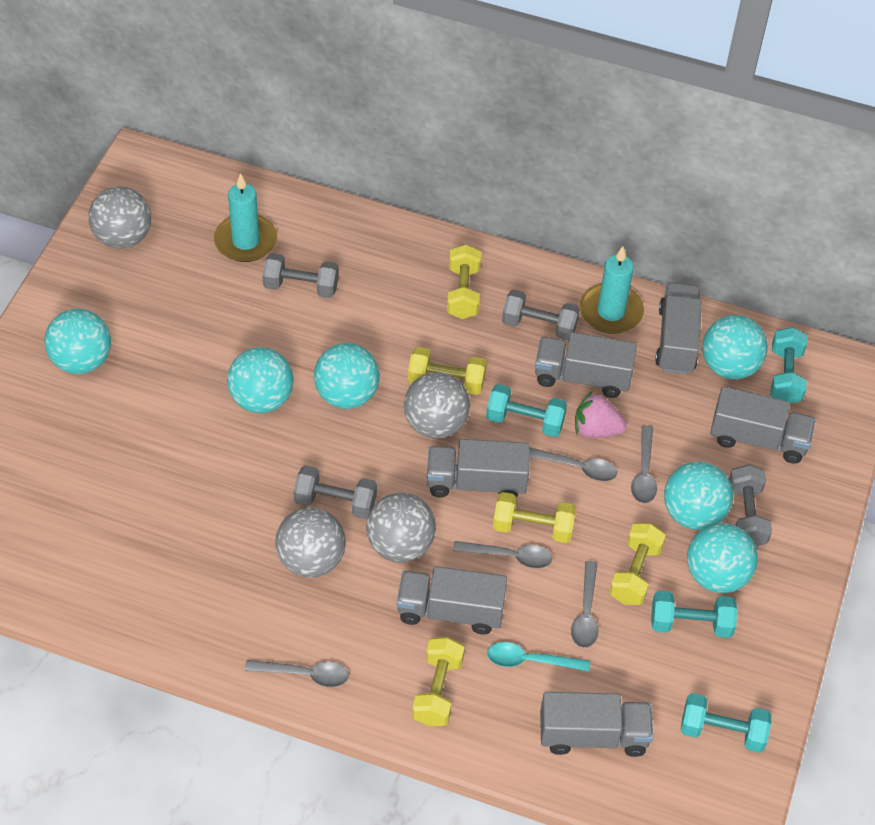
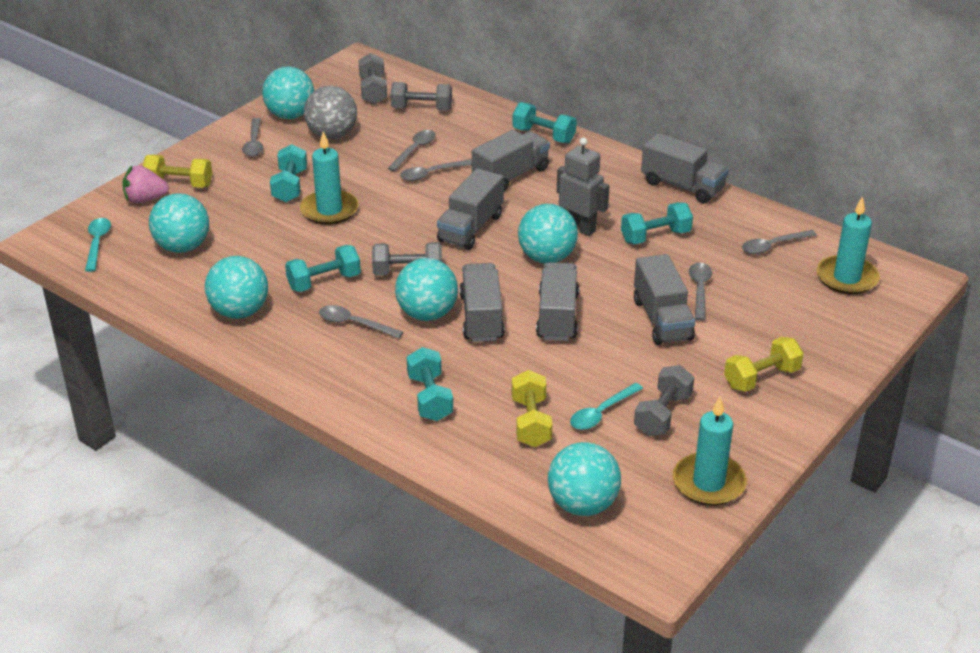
grey ball: [89,186,151,249] [275,507,346,578] [366,493,436,562] [404,372,470,439] = 4 -> [304,86,357,139] = 1
grey robot: none = 0 -> [557,138,609,236] = 1
grey spoon: [245,660,349,687] [453,541,552,569] [529,448,617,481] [571,561,598,648] [631,425,657,503] = 5 -> [242,118,263,157] [319,305,403,338] [387,130,436,171] [400,159,472,181] [689,263,712,321] [742,230,817,254] = 6
turquoise candle: [214,173,277,262] [580,246,644,334] = 2 -> [300,131,359,225] [673,396,747,506] [817,196,880,294] = 3
turquoise dumbbell: [486,384,567,437] [651,591,737,638] [681,693,771,753] [770,327,807,403] = 4 -> [270,144,307,202] [285,245,361,292] [407,347,453,421] [512,102,577,143] [621,202,693,244] = 5
turquoise spoon: [487,642,590,672] = 1 -> [85,218,111,272] [570,383,643,430] = 2
yellow dumbbell: [408,347,487,395] [412,637,465,726] [447,244,481,319] [493,492,576,543] [609,523,666,605] = 5 -> [143,155,212,188] [512,370,552,447] [724,337,804,392] = 3

